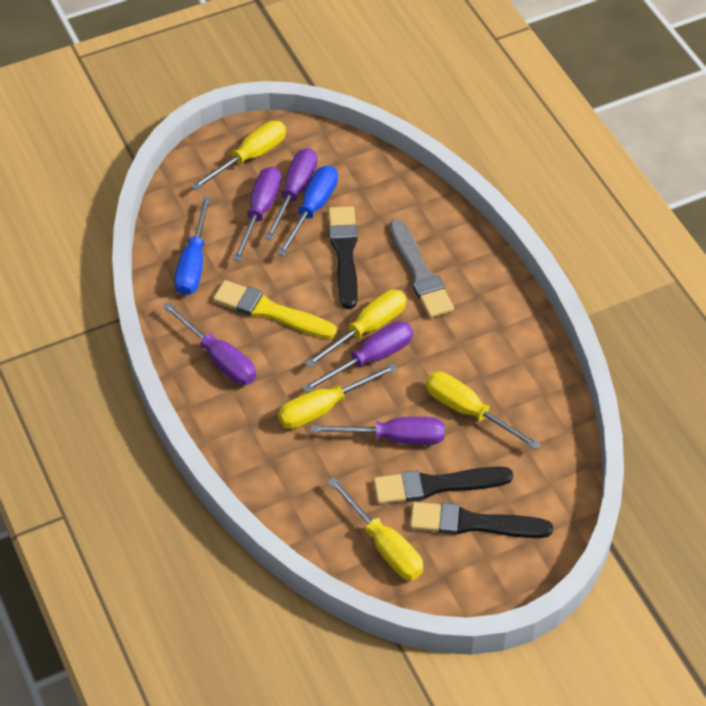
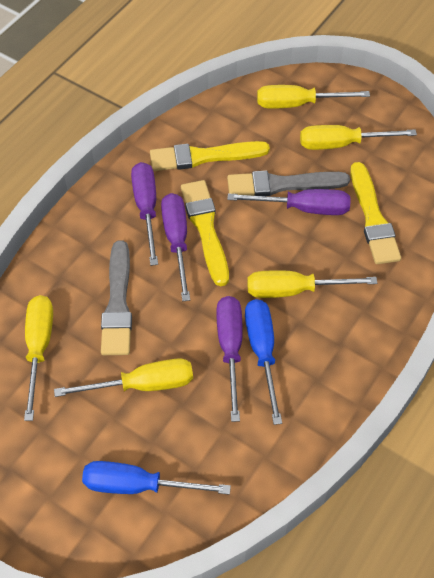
black brush: [328,206,358,309] [373,467,513,504] [410,502,553,538] = 3 -> none = 0
grey brush: [389,219,454,318] = 1 -> [101,240,132,355] [227,171,350,196] = 2
purple screwdriver: [163,302,256,385] [233,167,282,262] [265,148,317,240] [302,321,413,393] [310,417,445,445] = 5 -> [131,162,158,266] [161,193,190,301] [217,296,243,422] [227,189,351,215] = 4
yellow brush: [213,280,337,339] = 1 -> [150,141,270,171] [181,180,229,286] [350,162,401,264] = 3

